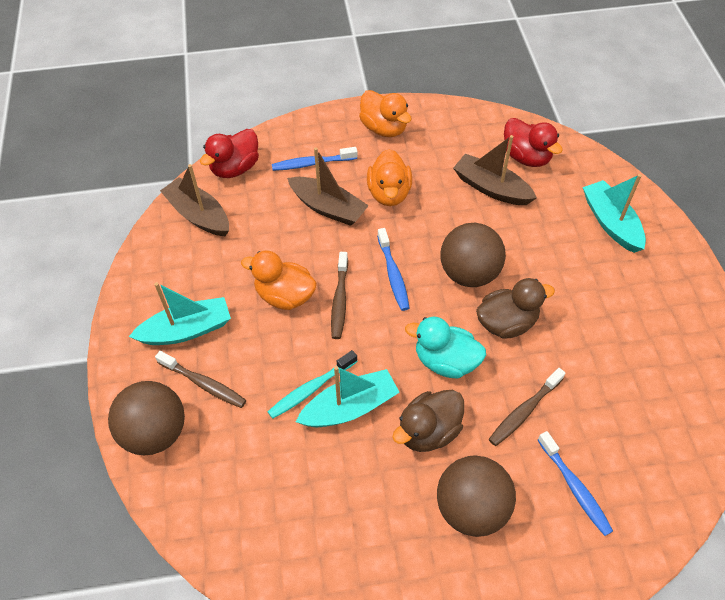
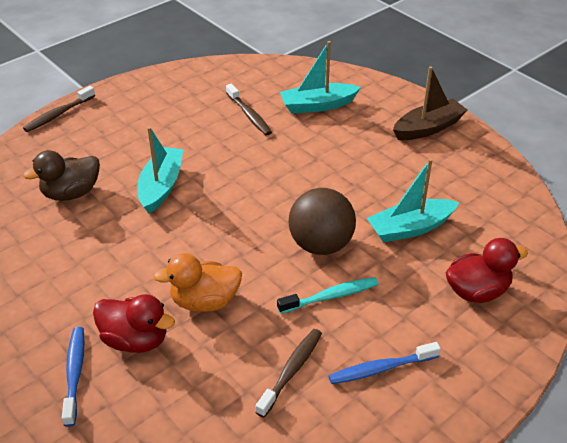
blue toothbrush: [272,147,358,171] [377,228,409,311] [538,431,613,536] = 3 -> [62,327,85,427] [328,342,441,384] = 2
brown ball: [108,381,185,455] [437,456,516,537] [440,223,506,287] = 3 -> [288,188,356,255] = 1
brown boat: [160,164,229,237] [287,147,369,226] [453,135,537,205] = 3 -> [393,66,467,140] = 1
brown duck: [392,390,464,452] [476,278,555,339] = 2 -> [23,150,100,201] = 1
orange duck: [241,250,317,310] [359,90,412,137] [367,149,412,206] = 3 -> [153,253,242,312] = 1
turquoise duck: [405,317,486,378] = 1 -> none = 0

